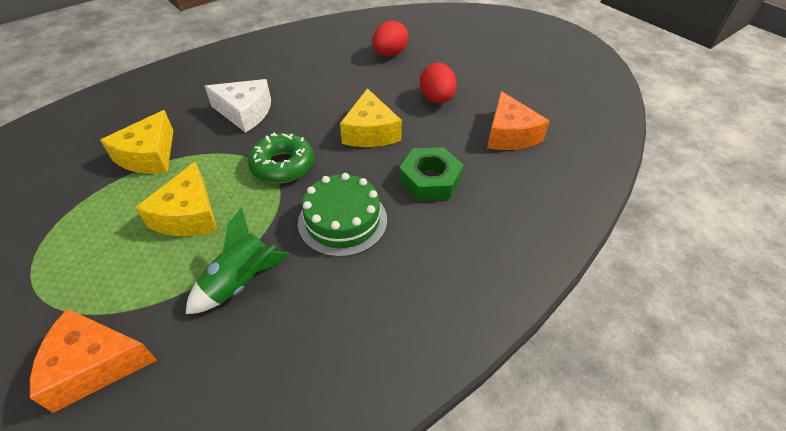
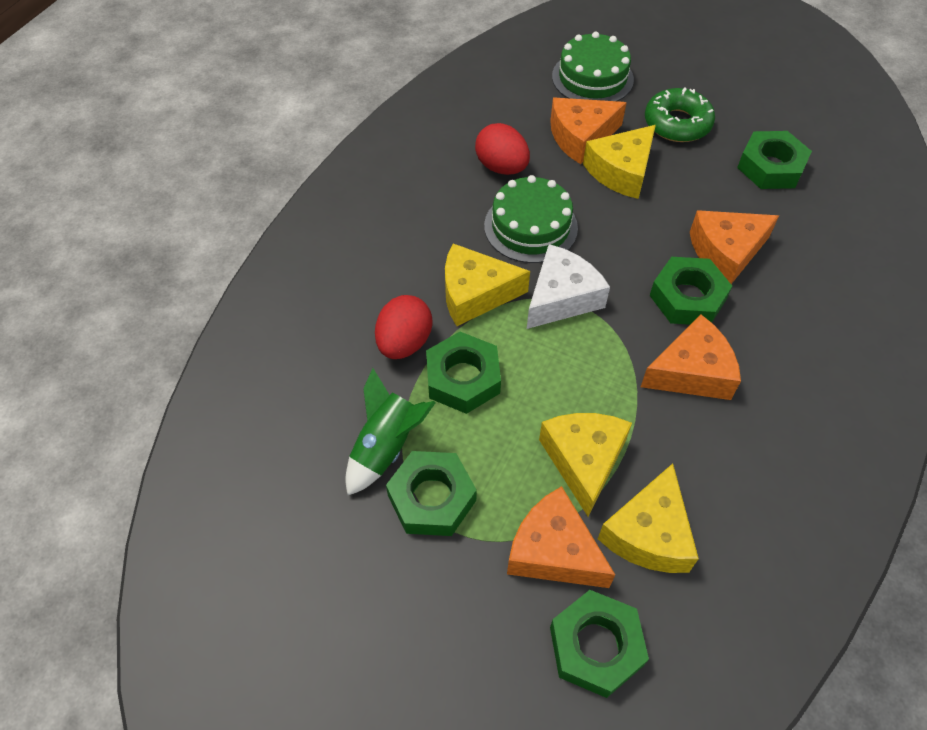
green cake: [298,173,387,257] = 1 -> [484,175,578,263] [552,32,634,101] = 2
green nut: [399,147,464,201] = 1 -> [386,451,477,536] [426,332,501,414] [550,590,649,698] [650,257,732,325] [737,131,812,189] = 5
orange cheese: [30,309,157,413] [487,91,550,150] = 2 -> [507,486,615,588] [550,97,627,164] [641,315,741,400] [690,210,779,284] = 4
yellow cheese: [100,110,174,174] [135,161,218,236] [340,88,402,147] = 3 -> [445,244,530,326] [539,413,632,517] [583,125,656,199] [598,464,699,573] = 4

